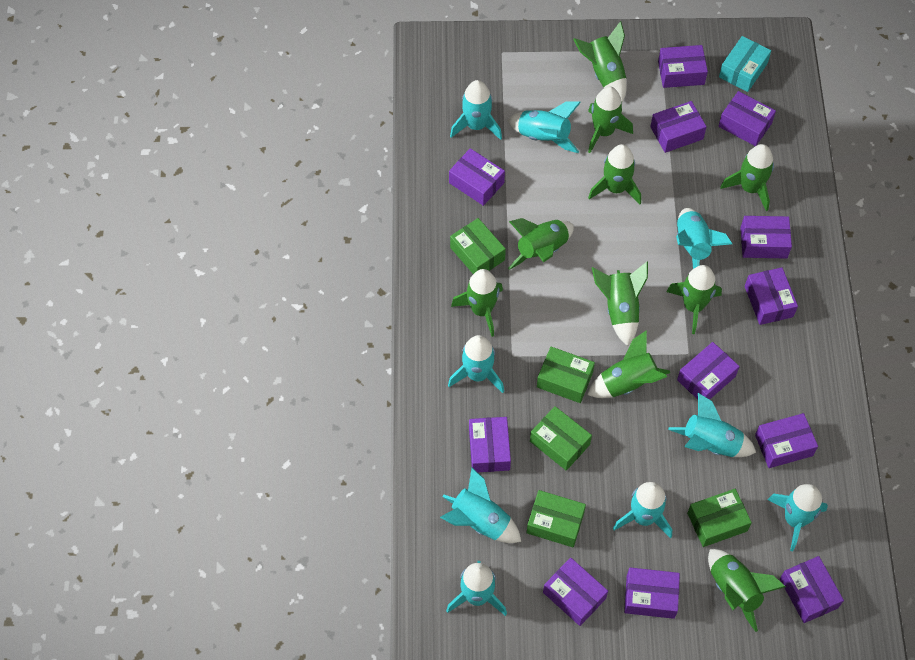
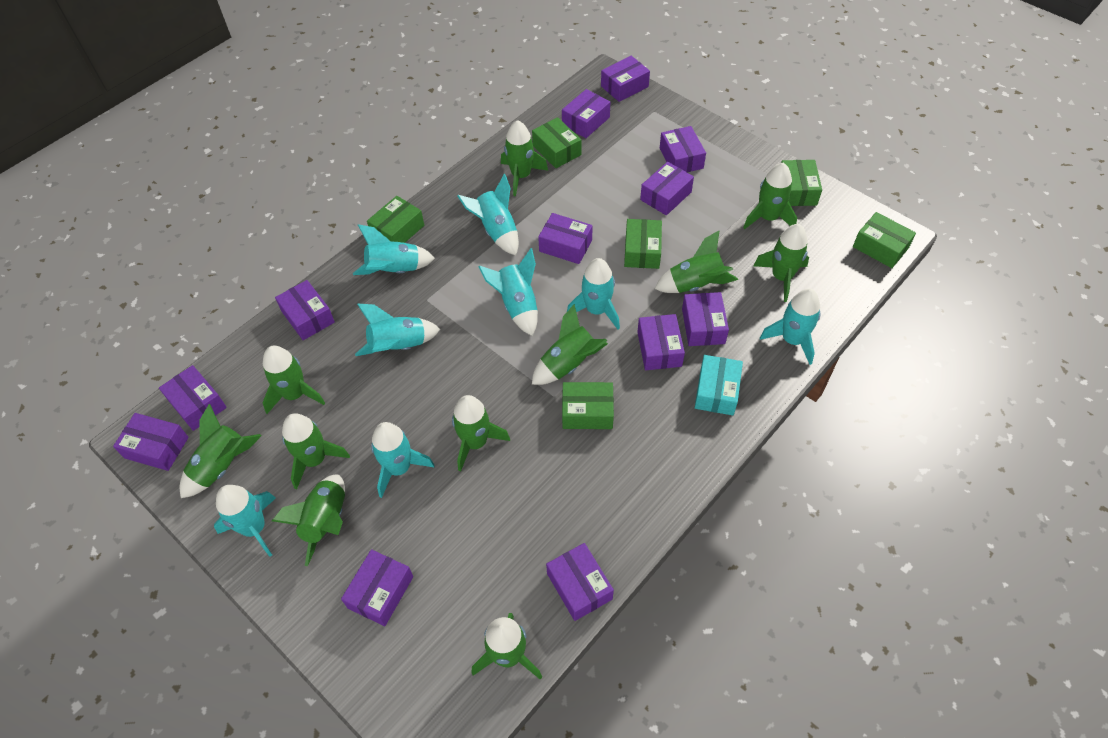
green box: [450,218,506,274] [527,490,586,547] [530,406,592,471] [537,347,595,403] [687,489,752,547] = 5 -> [367,196,424,243] [532,117,581,168] [562,382,614,429] [624,219,662,269] [781,160,822,206] [853,212,916,268] = 6
green rocket: [451,269,503,337] [508,218,574,270] [573,21,627,102] [587,330,670,398] [588,87,633,153] [588,144,641,204] [592,262,648,346] [666,265,722,334] [708,549,786,632] [720,144,774,211] = 10 -> [180,404,262,498] [262,346,325,414] [272,475,345,566] [282,413,350,490] [452,395,510,472] [472,613,542,680] [501,120,548,196] [532,304,608,385] [654,231,738,293] [743,163,797,229] [753,224,809,302] = 11
turquoise rocket: [440,468,521,543] [446,561,507,616] [448,335,504,393] [450,80,502,140] [507,101,581,153] [613,482,672,538] [668,393,756,457] [676,208,732,269] [768,484,828,551] = 9 -> [214,485,276,557] [353,224,435,275] [355,304,440,356] [371,422,434,498] [458,174,519,255] [478,248,538,336] [567,258,620,329] [760,289,820,365] = 8

